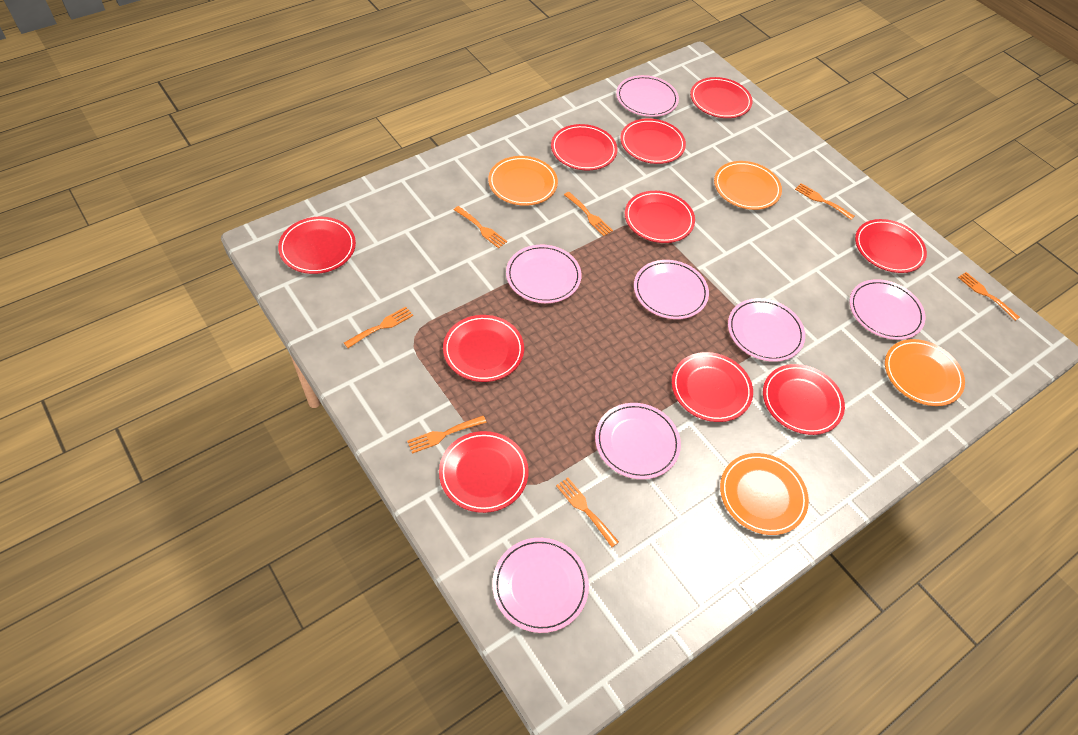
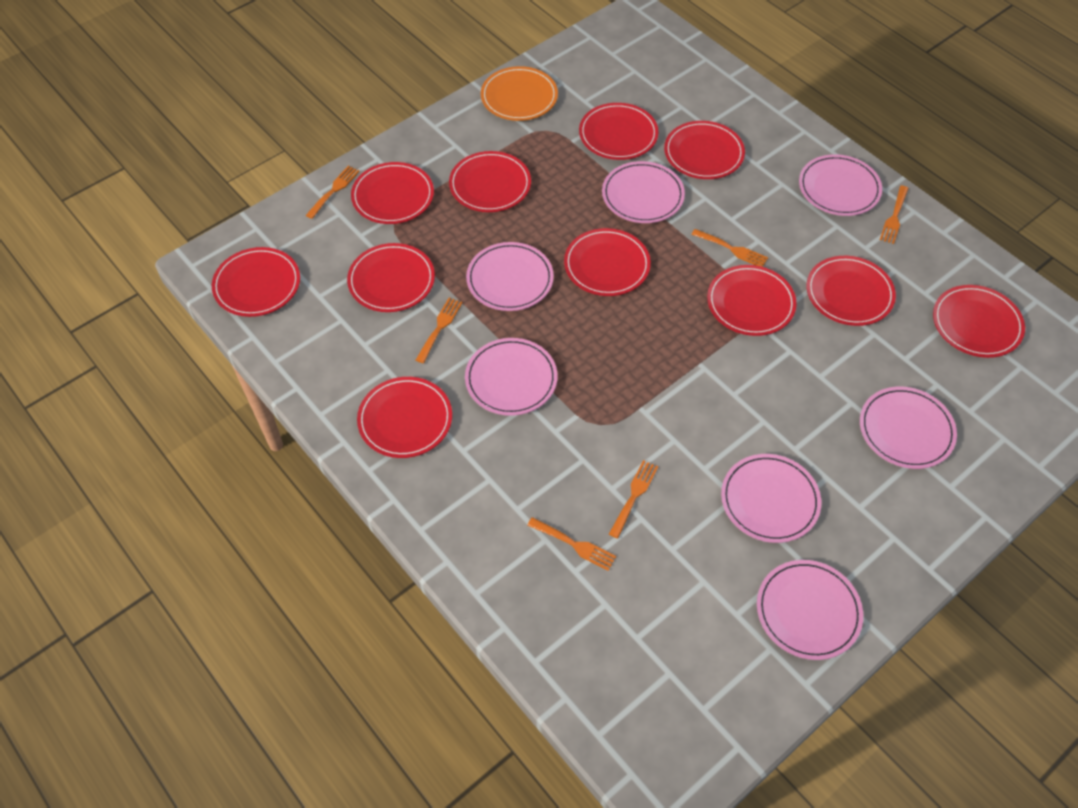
orange fork: [344,307,413,348] [407,416,487,454] [454,206,507,249] [556,478,619,547] [564,192,613,236] [795,183,854,220] [958,272,1020,321] = 7 -> [306,166,360,219] [416,298,462,363] [527,517,616,571] [609,460,658,539] [691,229,768,267] [880,186,909,244] = 6
orange plate: [488,156,558,206] [714,161,782,210] [720,453,809,535] [885,339,965,406] = 4 -> [481,66,558,121] = 1
red plate: [278,217,356,274] [439,431,529,513] [443,315,524,382] [551,124,617,170] [620,118,686,164] [625,191,695,243] [672,352,753,422] [690,77,752,118] [763,364,845,435] [855,219,927,273] = 10 -> [212,247,300,317] [347,243,435,312] [351,162,434,224] [357,377,452,458] [449,151,531,212] [564,228,651,296] [579,103,659,160] [664,121,745,179] [707,265,797,336] [807,256,896,326] [933,285,1025,358] = 11

